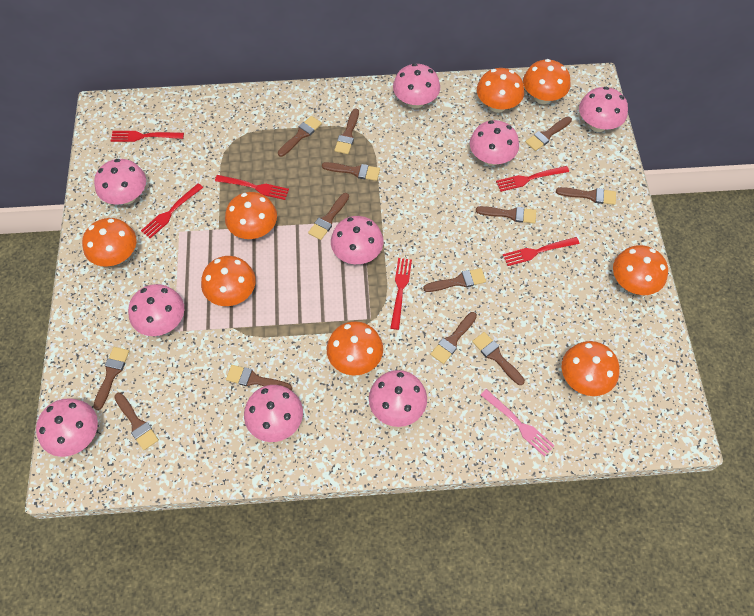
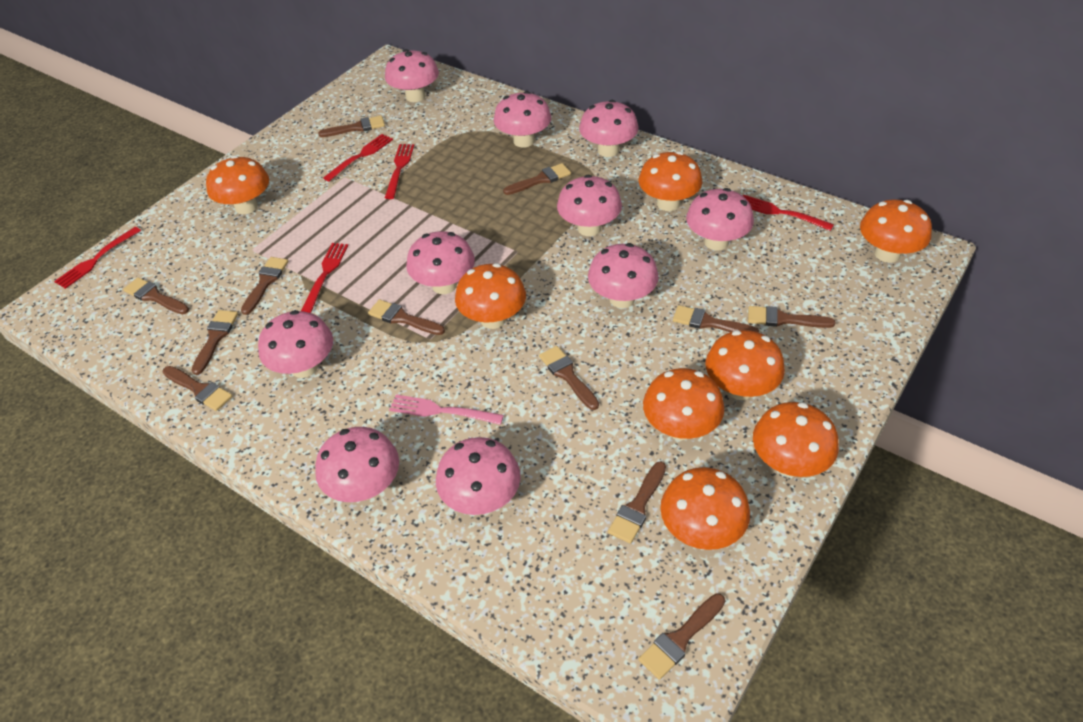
brown brush: [93,347,129,410] [114,393,159,450] [226,365,292,391] [278,116,322,157] [308,193,349,240] [322,162,380,181] [334,108,359,154] [423,268,486,292] [430,312,477,364] [472,332,525,385] [476,206,536,224] [525,116,572,151] [556,187,616,205] = 13 -> [123,277,189,314] [162,366,233,411] [191,310,238,375] [241,257,288,315] [318,116,385,137] [368,299,445,335] [503,163,571,195] [539,346,599,410] [608,461,666,544] [638,593,725,680] [673,305,759,333] [748,306,835,328] = 12
pink mushroom: [36,398,98,457] [94,159,146,205] [128,284,184,336] [244,385,303,442] [331,216,384,264] [369,370,427,427] [393,63,440,109] [470,120,519,166] [579,87,628,132] = 9 -> [258,310,333,378] [315,427,399,502] [385,49,439,102] [406,231,475,294] [436,437,521,515] [494,91,551,147] [557,175,622,236] [579,100,638,157] [588,243,659,308] [686,188,754,250] = 10
red fork: [111,131,184,142] [141,183,203,238] [215,175,289,200] [390,258,412,330] [496,166,569,192] [503,237,579,266] = 6 -> [54,227,141,289] [301,243,348,313] [323,134,393,182] [385,144,414,199] [743,194,834,231] = 5

